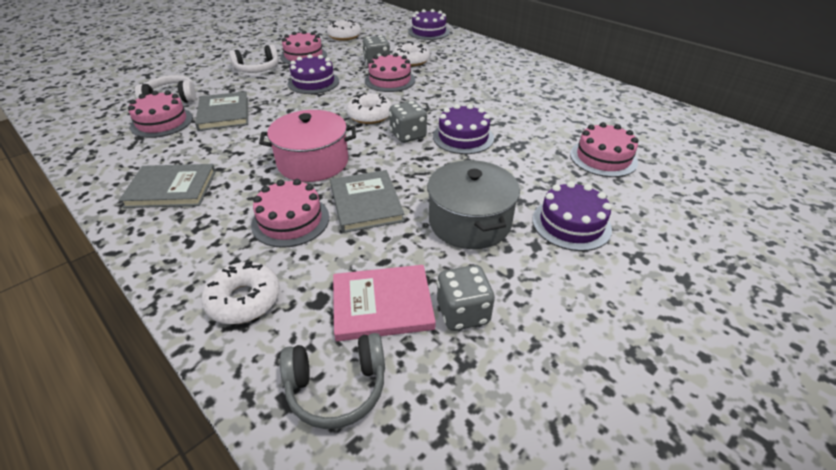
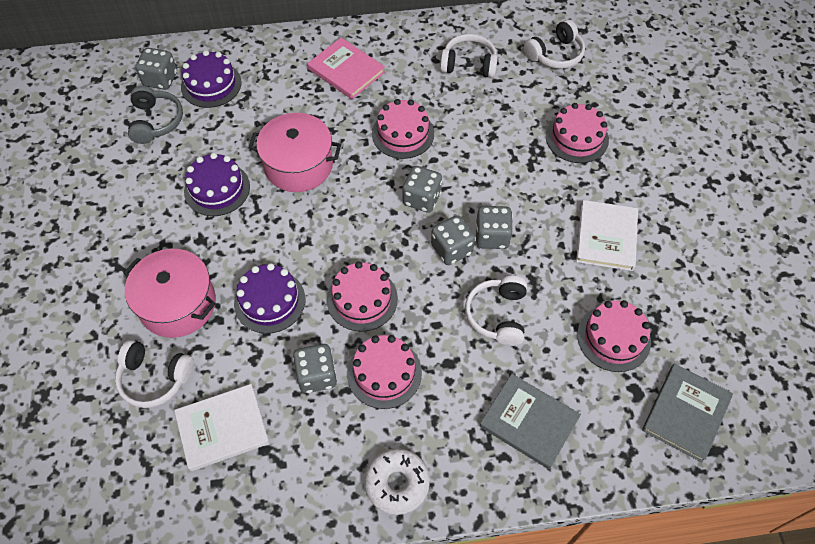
grey book: [119,164,216,208] [195,91,248,131] [330,170,405,233] = 3 -> [480,374,581,469] [642,364,733,463] = 2
grey dice: [362,36,390,65] [389,101,427,143] [437,265,495,331] = 3 -> [135,48,177,90] [293,344,337,393] [402,166,442,213] [431,215,475,265] [475,206,513,249] = 5
grey pot: [427,160,520,249] = 1 -> none = 0
pink pot: [259,110,356,182] = 1 -> [124,249,216,338] [248,113,341,192] = 2
purple cake: [288,54,339,94] [408,9,450,40] [433,104,494,154] [532,181,612,251] = 4 -> [181,50,242,108] [184,153,250,216] [234,263,305,334] = 3
white book: none = 0 -> [174,384,269,471] [576,200,638,271] = 2
white donut: [201,261,280,324] [327,19,361,41] [346,93,392,124] [392,42,430,66] = 4 -> [364,448,430,515] = 1
white headphones: [135,75,196,103] [229,44,279,73] = 2 -> [115,340,194,408] [440,34,498,78] [465,276,527,346] [524,19,585,69] = 4

